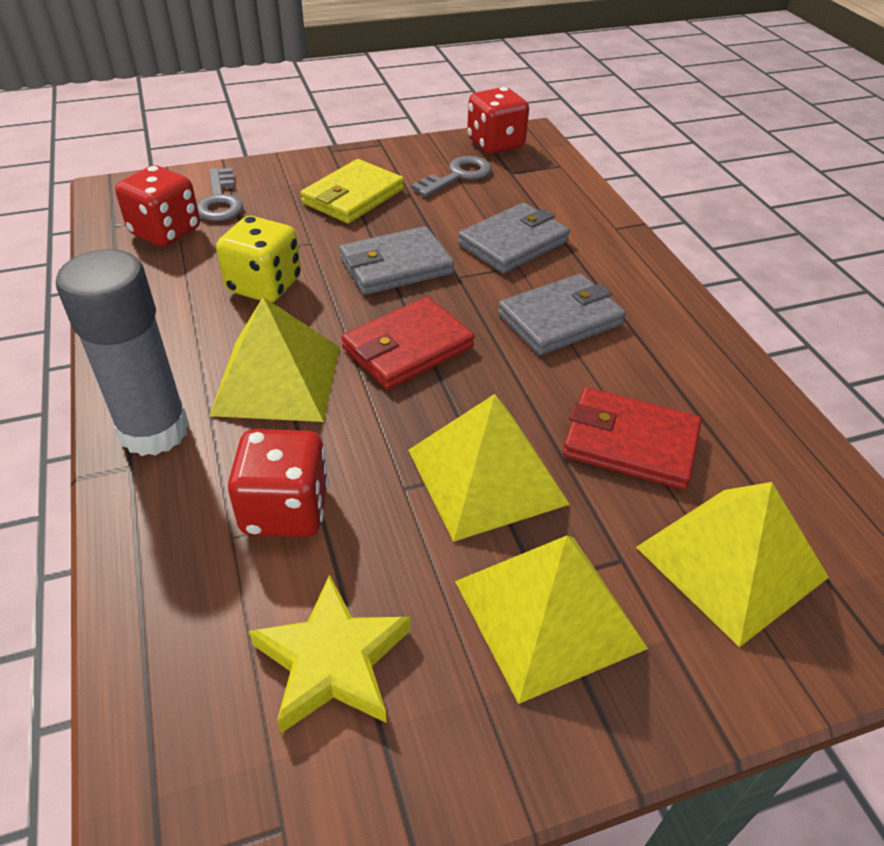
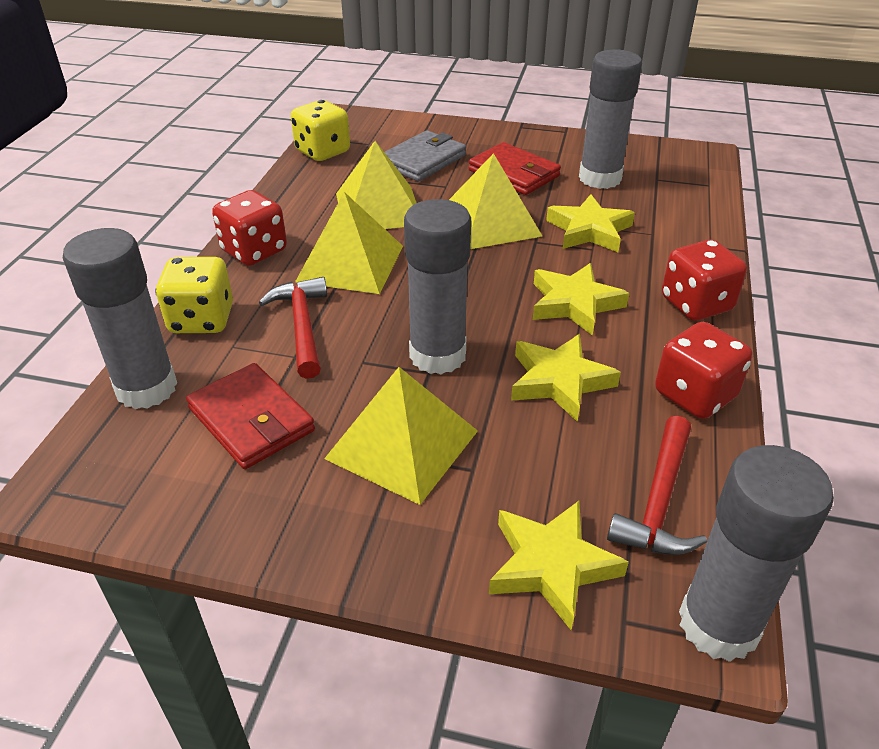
grey glue stick: [56,249,189,456] = 1 -> [63,228,177,409] [404,199,471,374] [579,49,642,189] [679,445,834,662] = 4
grey key: [197,168,243,221] [411,156,492,197] = 2 -> none = 0
grey wallet: [339,226,454,295] [458,203,570,274] [498,274,626,355] = 3 -> [384,130,466,182] = 1
red hammer: none = 0 -> [259,277,327,379] [607,416,707,555] = 2
yellow dice: [216,216,301,303] = 1 -> [155,257,233,333] [291,100,350,161] = 2
yellow star: [249,574,410,733] = 1 -> [489,501,629,630] [511,334,621,422] [533,263,629,336] [546,194,635,252] = 4
yellow wallet: [301,159,404,224] = 1 -> none = 0

